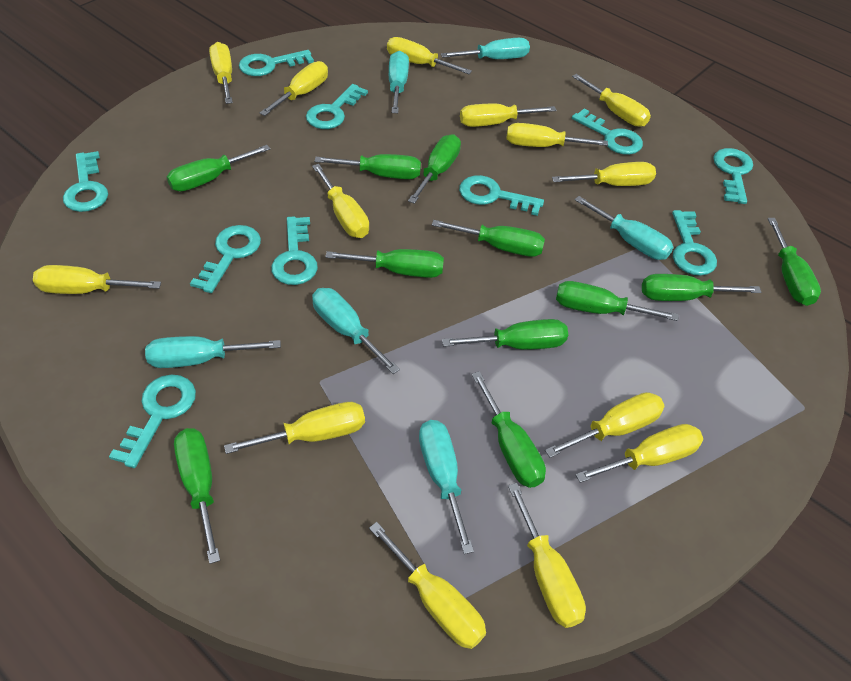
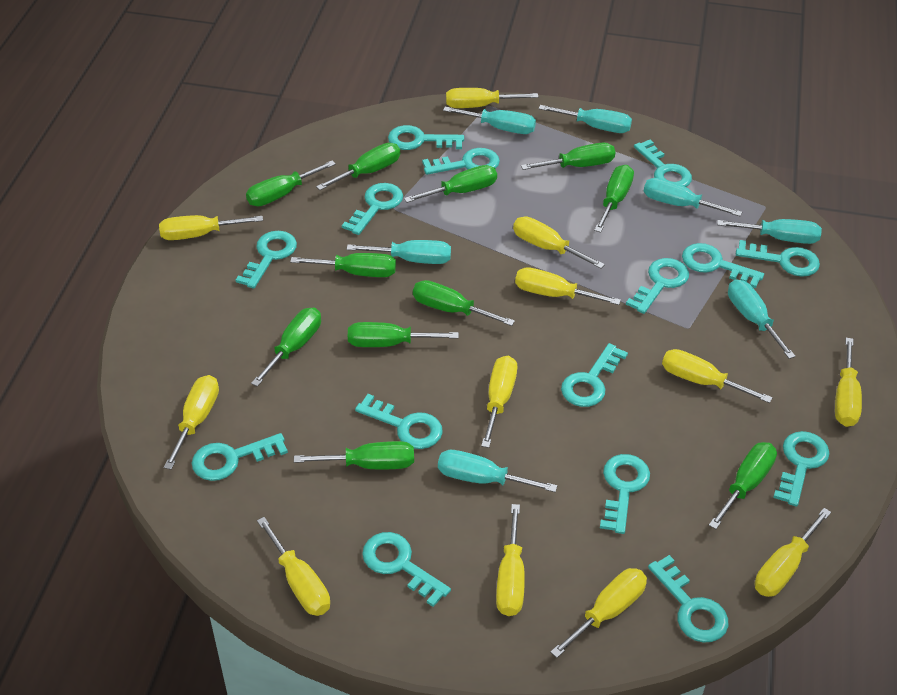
turquoise key: [63,151,108,212] [109,375,196,468] [190,225,261,293] [239,50,314,76] [271,217,318,285] [306,84,368,129] [459,175,544,216] [572,108,643,155] [672,210,717,276] [713,148,753,204] = 10 -> [192,433,288,481] [236,231,297,289] [342,183,403,235] [355,394,443,449] [362,532,451,607] [388,125,464,150] [422,148,500,175] [561,343,628,407] [600,454,650,534] [626,258,689,314] [634,140,692,187] [648,555,729,643] [682,243,764,288] [736,240,820,277] [773,431,830,506] = 15
turquoise screwdriver: [145,336,281,368] [312,288,400,374] [389,51,409,113] [419,420,474,554] [441,38,530,59] [575,196,674,260] = 6 -> [347,240,451,264] [438,450,557,492] [443,107,536,134] [539,105,632,133] [644,178,742,216] [717,219,822,244] [728,279,796,359] = 7
yellow screwdriver: [33,265,161,294] [209,42,233,104] [224,402,365,454] [260,61,328,116] [312,164,369,238] [369,522,486,649] [387,37,472,74] [460,104,557,127] [506,123,608,147] [508,483,586,628] [545,392,665,458] [552,162,656,186] [572,74,651,127] [575,424,703,483] = 14 -> [159,215,263,240] [164,375,219,470] [257,517,330,616] [446,88,539,108] [481,356,517,448] [496,504,525,616] [513,217,605,269] [515,267,621,305] [550,568,647,658] [662,349,773,403] [755,508,831,597] [835,338,862,427] = 12

